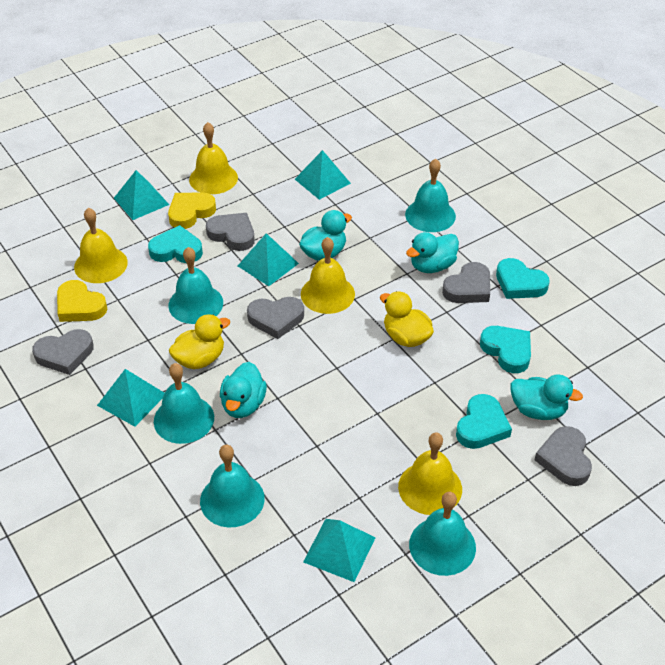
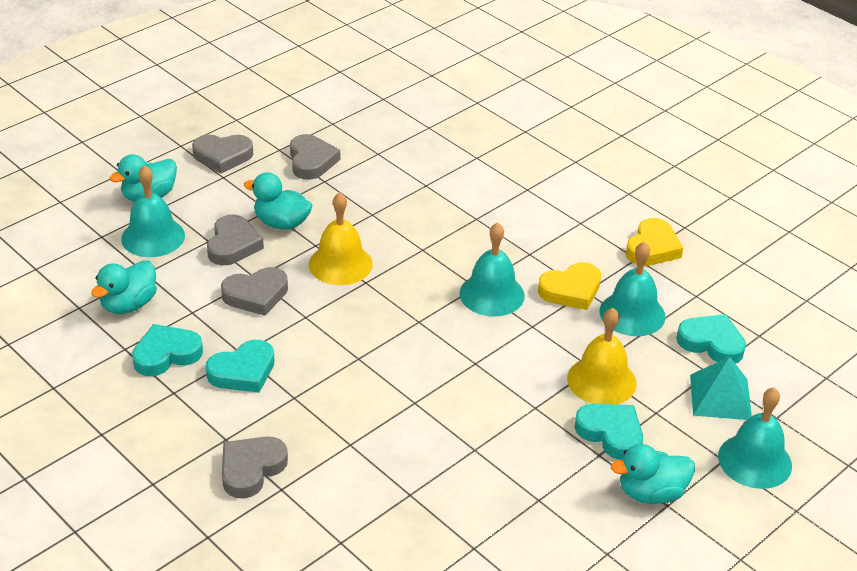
turquoise bell: [154,363,214,444] [168,247,223,324] [200,445,265,528] [405,158,456,232] [409,492,476,576] = 5 -> [121,165,185,257] [459,222,525,317] [600,242,666,336] [718,387,792,489] = 4
turquoise pyramid: [97,369,164,427] [114,170,169,220] [238,233,299,286] [295,150,351,200] [303,519,376,582] = 5 -> [690,357,752,420] = 1
yellow bell: [74,208,128,283] [189,122,238,194] [301,237,355,314] [398,433,462,515] = 4 -> [309,192,373,285] [567,308,637,404] = 2
yellow duck: [169,314,230,369] [380,291,434,347] = 2 -> none = 0

